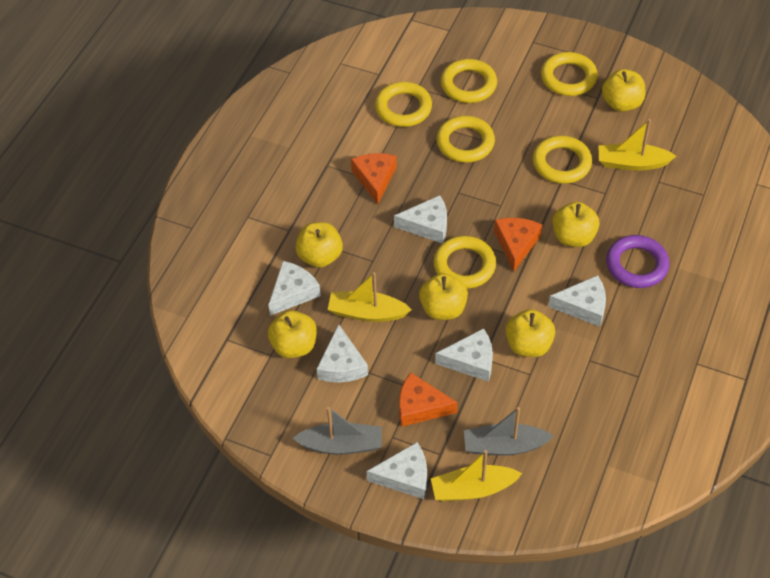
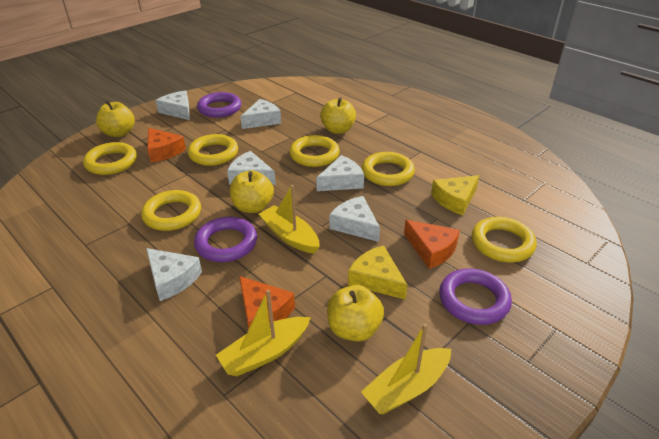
grey boat: [293,407,382,455] [464,407,554,456] = 2 -> none = 0
purple ring: [606,235,669,288] = 1 -> [194,217,257,262] [197,92,241,118] [439,268,512,325] = 3
yellow apple: [268,310,317,358] [295,222,343,268] [419,273,468,320] [505,309,555,357] [552,202,600,247] [602,69,645,112] = 6 -> [96,100,135,137] [230,170,274,213] [320,97,356,134] [327,285,384,341] = 4
yellow cheese: none = 0 -> [348,245,407,300] [431,175,480,215] = 2

